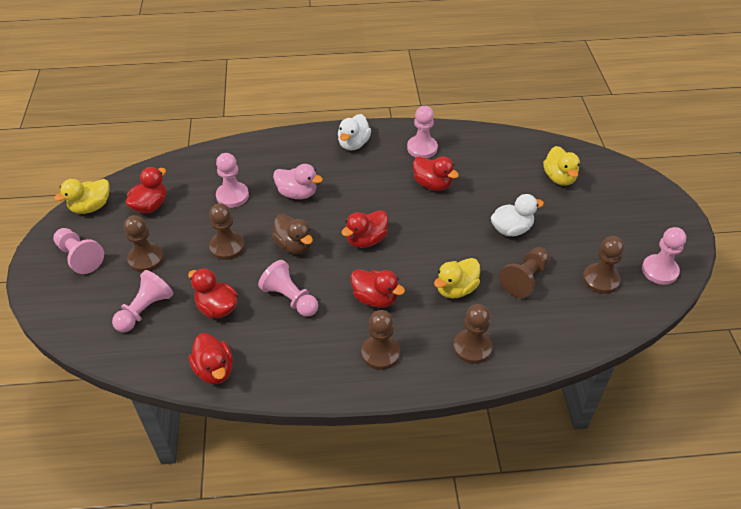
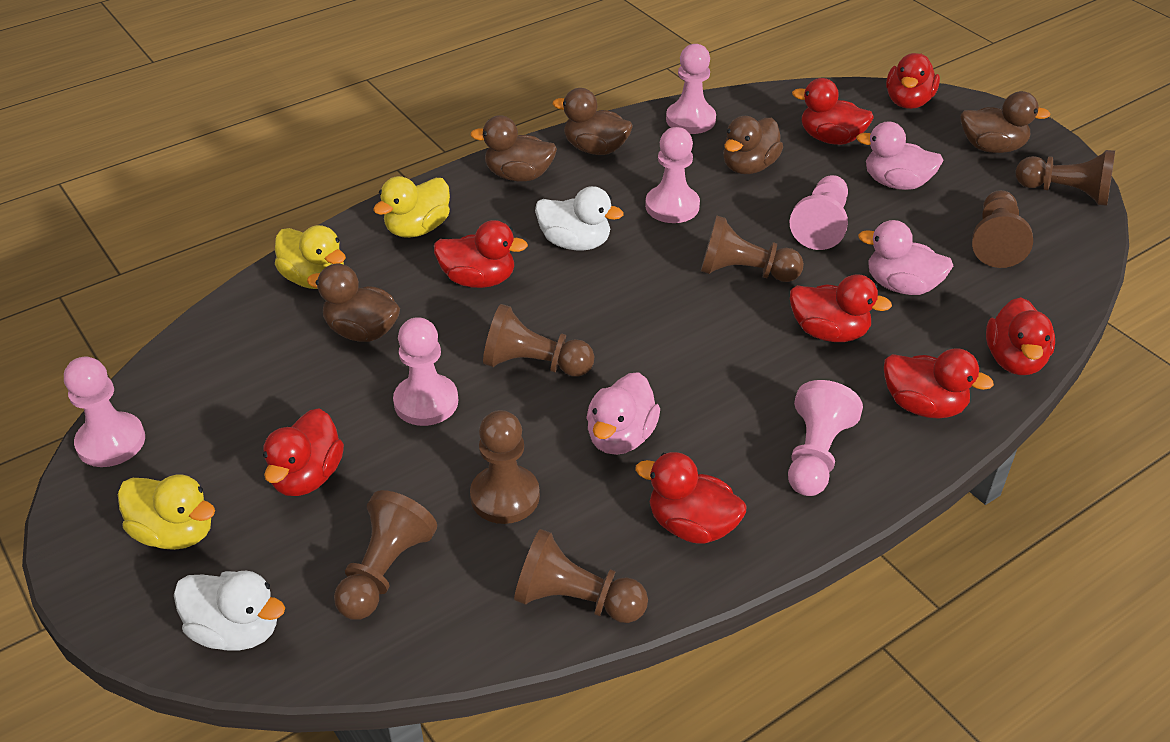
brown duck: [272,214,313,254] = 1 -> [307,264,400,342] [470,115,557,182] [553,88,633,155] [723,116,783,174] [960,91,1050,153] = 5
brown pawn: [124,215,164,272] [209,203,245,260] [361,310,400,370] [453,304,492,364] [499,247,550,298] [583,236,624,294] = 6 -> [334,490,437,620] [470,410,540,524] [483,304,595,377] [514,529,648,623] [701,216,804,282] [972,190,1033,268] [1016,150,1115,206] = 7
pink duck: [273,164,323,199] = 1 -> [586,372,660,455] [856,121,944,190] [858,220,954,295] = 3
red duck: [126,167,167,213] [188,268,238,318] [189,333,233,384] [341,210,388,248] [351,269,405,308] [413,156,459,191] = 6 -> [263,408,344,496] [434,220,528,288] [635,452,747,544] [790,274,892,342] [792,78,874,145] [884,349,994,419] [886,53,940,109] [986,297,1055,375] = 8

